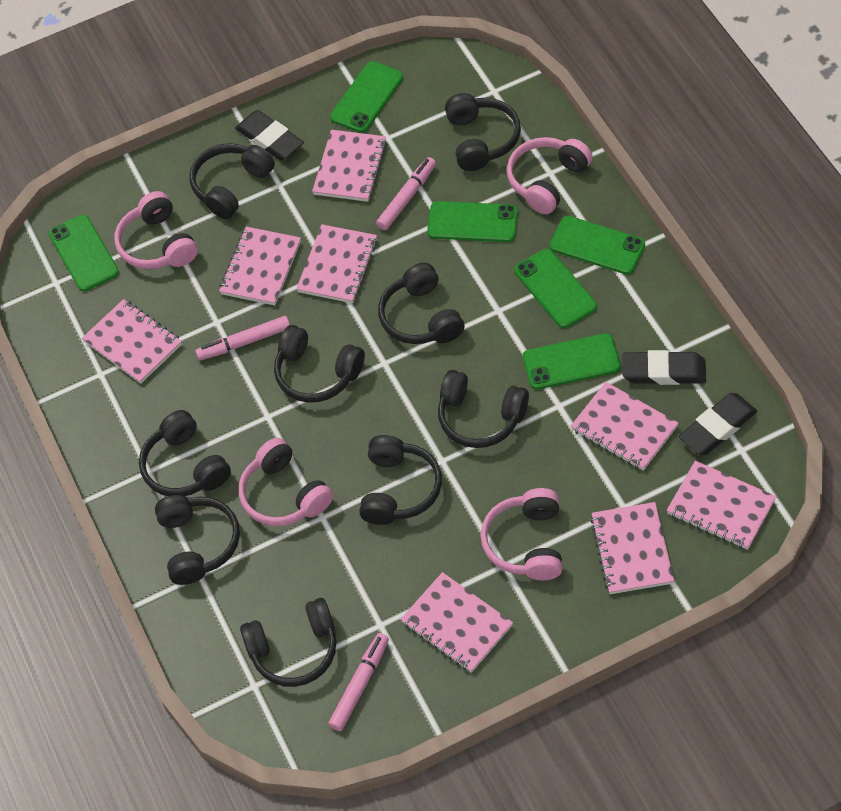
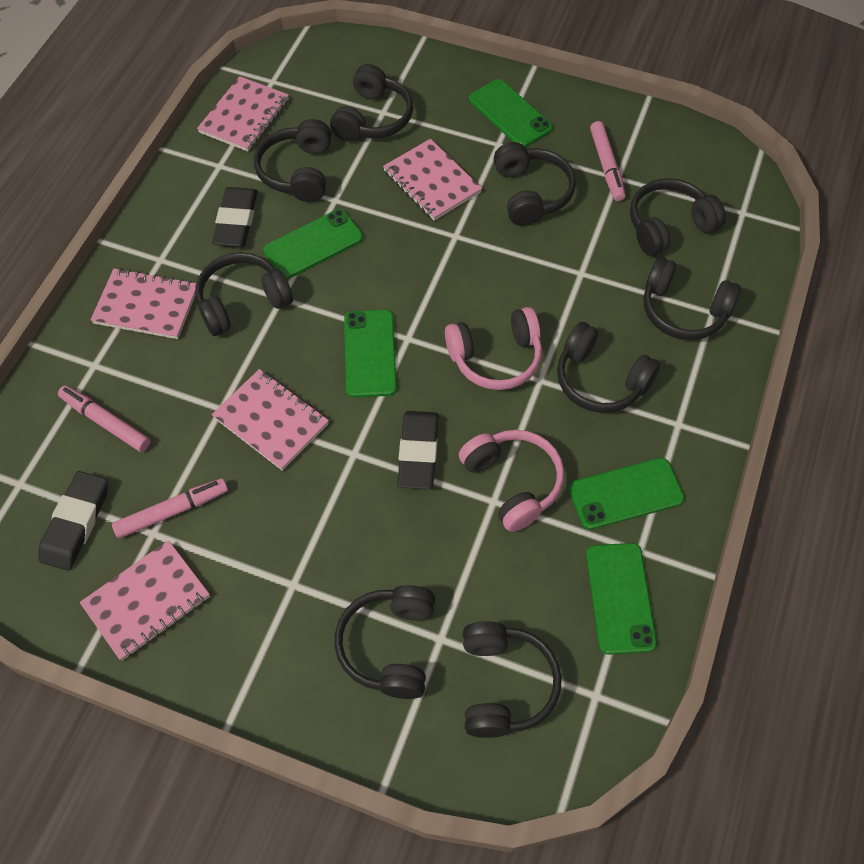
green phone: [48,214,119,291] [330,61,403,133] [427,201,518,242] [514,249,597,328] [523,333,621,389] [550,216,645,275] = 6 -> [263,209,363,279] [344,310,397,398] [469,79,553,147] [569,458,685,530] [586,543,657,655] = 5
pink headphones: [115,191,198,269] [239,438,333,526] [481,488,562,580] [507,137,593,214] = 4 -> [445,307,542,390] [459,430,564,532] = 2
pink notebook: [82,299,182,384] [219,227,301,305] [296,224,378,303] [312,130,387,202] [401,572,513,673] [571,382,679,471] [590,502,674,594] [667,461,776,550] = 8 -> [80,540,210,661] [91,268,196,339] [197,76,289,152] [212,369,329,471] [383,139,482,221] = 5

